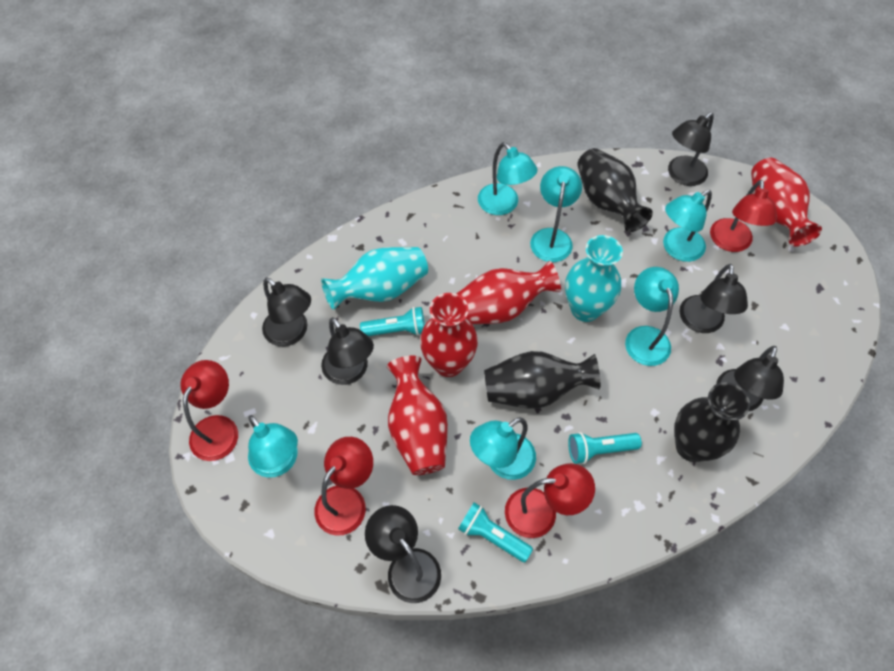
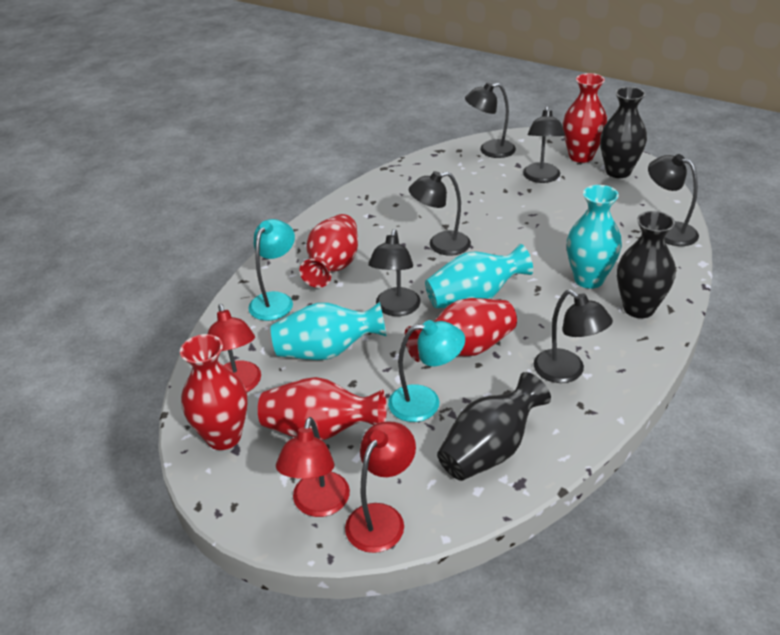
red lamp: [180,360,238,461] [314,437,373,536] [505,463,595,538] [710,180,777,252] = 4 -> [208,304,261,392] [276,417,350,517] [345,422,416,553] = 3
red vase: [387,356,448,475] [420,293,478,377] [456,260,561,324] [751,158,822,247] = 4 -> [180,334,248,450] [258,377,387,440] [299,214,358,288] [404,298,517,362] [563,73,607,163] = 5
turquoise flashlight: [360,307,425,336] [458,502,533,562] [568,432,642,464] = 3 -> none = 0
turquoise lamp: [248,415,298,478] [470,417,536,480] [478,142,538,215] [530,166,582,262] [625,267,679,366] [663,190,712,262] = 6 -> [248,219,295,321] [388,320,465,422] = 2
turquoise vase: [321,247,428,310] [565,235,623,322] = 2 -> [271,302,387,360] [425,244,533,308] [567,185,622,289] = 3

